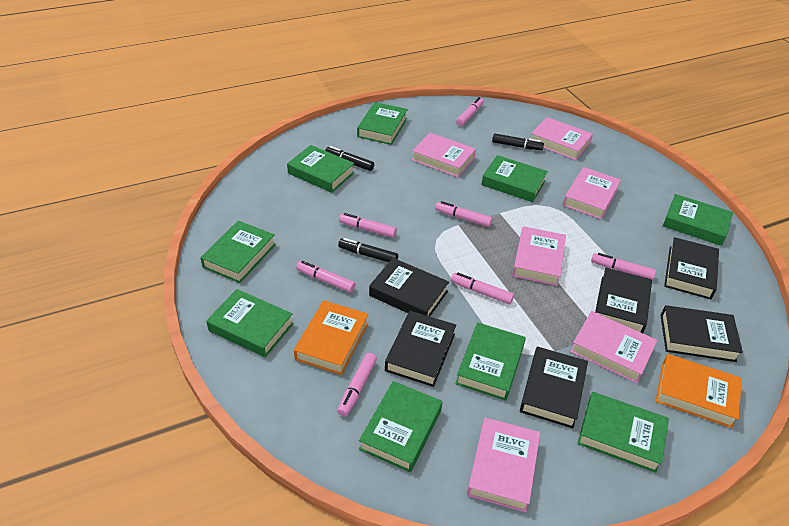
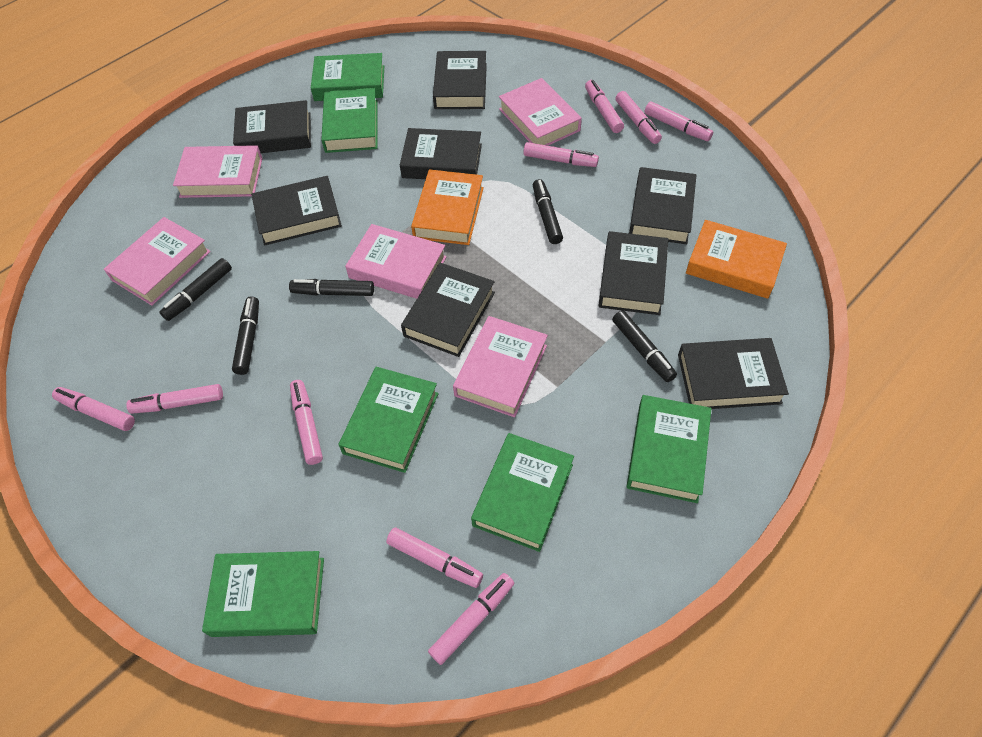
black book: [369,258,449,316] [385,311,456,387] [520,347,588,428] [595,268,652,333] [661,305,743,362] [664,237,719,300] = 6 -> [233,100,311,153] [251,176,342,245] [400,128,482,179] [401,263,495,357] [433,51,487,109] [598,231,668,315] [629,167,697,244] [678,338,789,409] = 8
black marker: [325,146,374,171] [338,238,398,262] [492,133,544,150] = 3 -> [159,258,232,321] [232,296,259,375] [289,279,374,296] [533,179,563,244] [612,310,677,382] = 5
green book: [200,221,276,283] [206,289,294,357] [287,145,354,193] [357,102,408,145] [359,381,442,472] [455,322,526,401] [481,155,548,202] [578,392,669,473] [663,194,733,246] = 9 -> [202,551,324,637] [311,53,384,101] [321,88,377,153] [338,367,439,473] [471,433,574,552] [627,395,711,503] = 6
pink book: [412,133,476,177] [467,418,540,512] [512,226,566,286] [531,117,593,160] [563,167,621,219] [570,311,657,383] = 6 -> [104,217,211,306] [173,145,263,198] [345,224,447,299] [453,316,548,417] [499,78,582,146] = 5
pink marker: [296,261,356,293] [337,353,377,416] [339,213,397,238] [435,201,492,227] [451,273,514,304] [456,97,484,126] [591,253,656,280] = 7 -> [52,387,135,431] [126,384,223,414] [290,380,323,465] [386,527,483,588] [428,573,515,665] [523,142,599,167] [585,80,624,133] [615,91,662,144] [645,102,713,141] = 9

